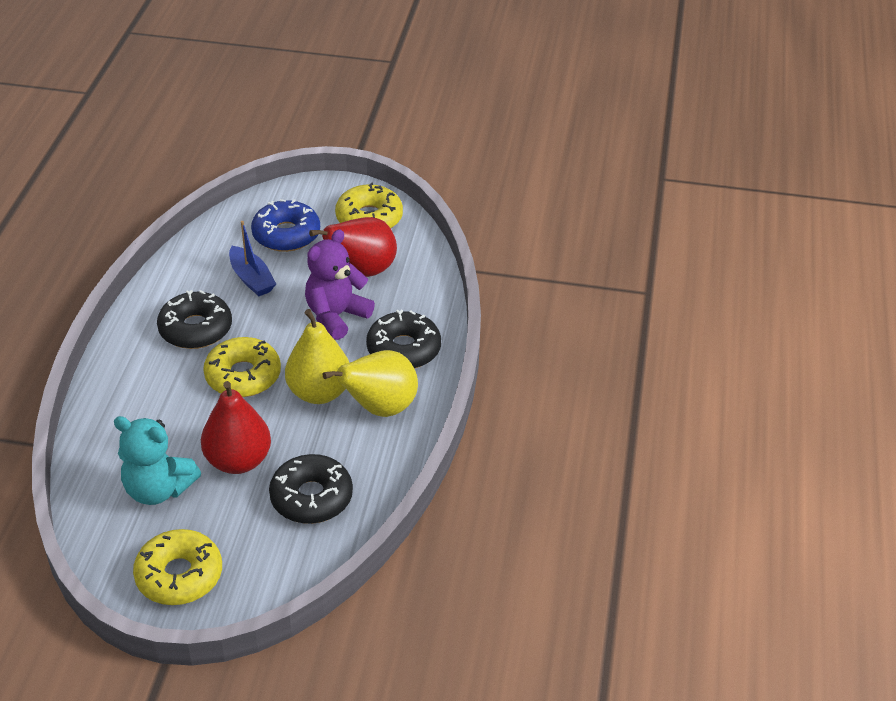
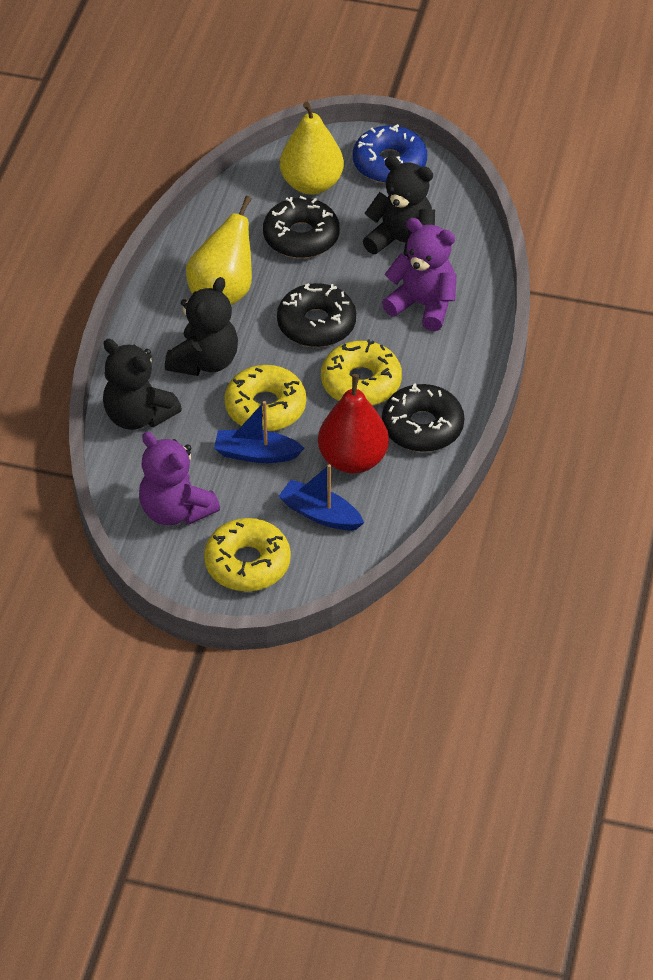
black teddy bear: none = 0 -> [103,339,182,430] [165,277,238,376] [363,156,435,258] = 3
blue boat: [229,221,276,296] = 1 -> [214,401,304,463] [278,464,364,530] = 2
purple teddy bear: [305,229,375,340] = 1 -> [139,432,220,525] [382,218,457,331] = 2
red pear: [201,381,271,474] [309,217,397,277] = 2 -> [318,374,389,474] = 1
turquoise teddy bear: [114,416,201,505] = 1 -> none = 0

